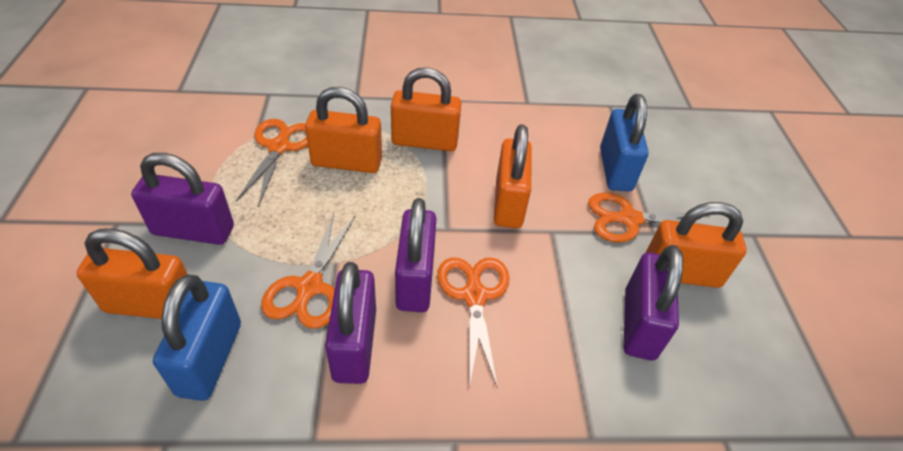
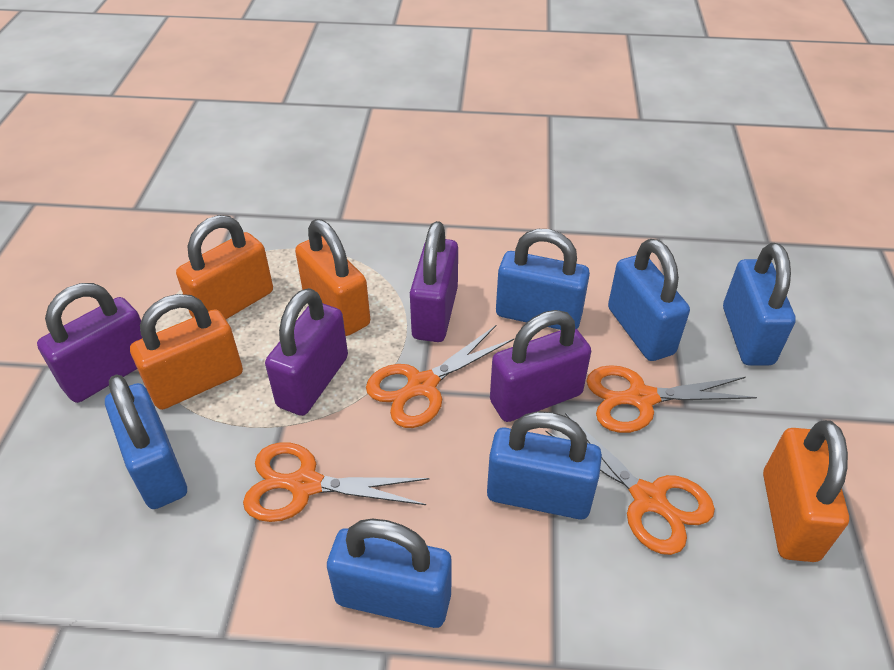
blue padlock: [153,274,241,401] [600,94,649,192] = 2 -> [105,374,187,509] [327,518,452,628] [487,411,602,520] [496,229,590,330] [608,239,690,361] [723,243,796,365] = 6
orange padlock: [77,228,187,319] [305,87,382,173] [391,67,461,151] [494,124,532,228] [645,202,747,288] = 5 -> [130,294,243,410] [176,215,273,319] [295,219,370,336] [763,420,849,562] = 4

